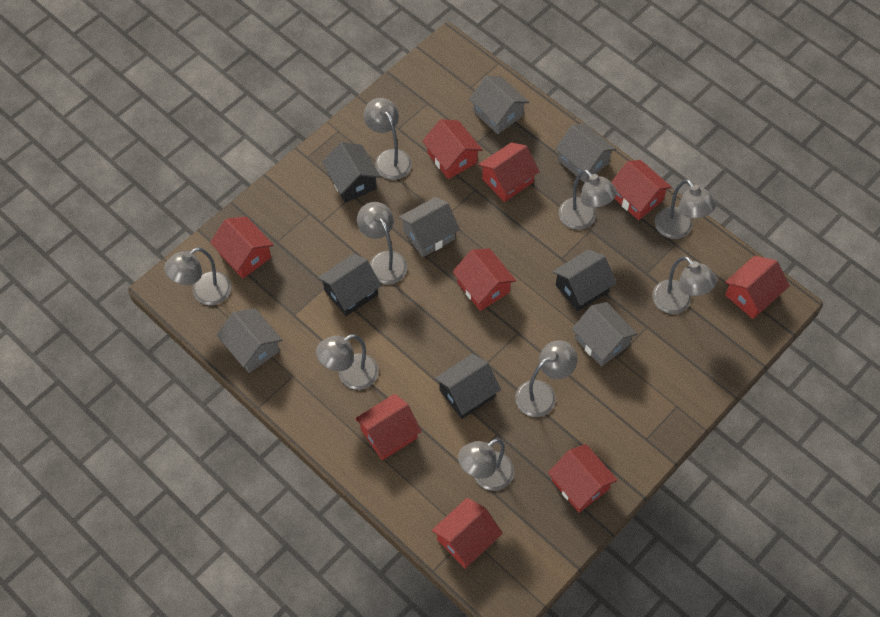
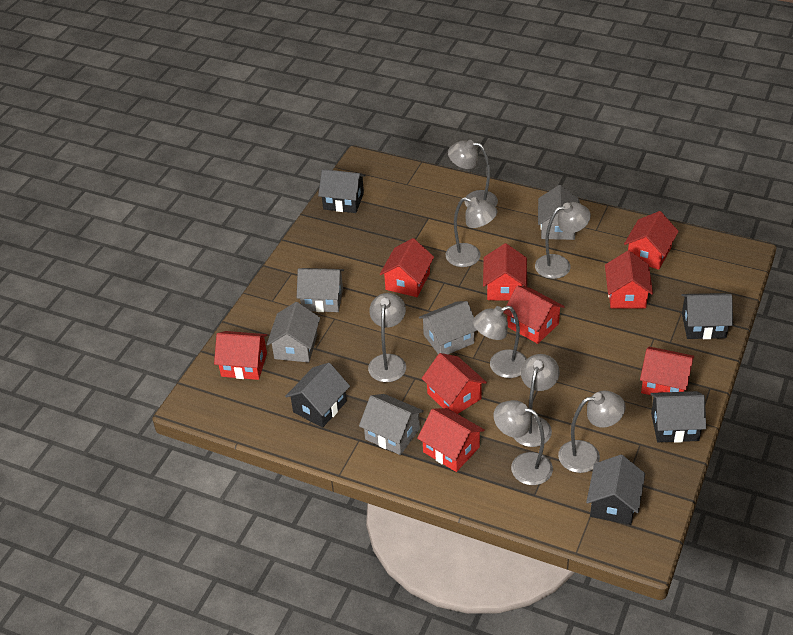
black house: [318,254,382,316] [322,142,381,203] [435,354,501,419] [553,249,617,312] = 4 -> [285,363,350,428] [318,169,366,213] [586,455,645,525] [650,391,706,443] [681,293,733,339] = 5
grey lamp: [164,247,231,305] [316,334,379,390] [357,202,407,284] [364,98,412,180] [458,438,514,491] [515,340,577,417] [558,170,617,230] [652,256,717,314] [655,179,716,239] = 9 -> [368,293,406,382] [446,197,497,267] [448,140,498,207] [473,306,527,378] [493,400,553,485] [513,354,560,447] [535,202,591,279] [558,391,625,473] = 8

